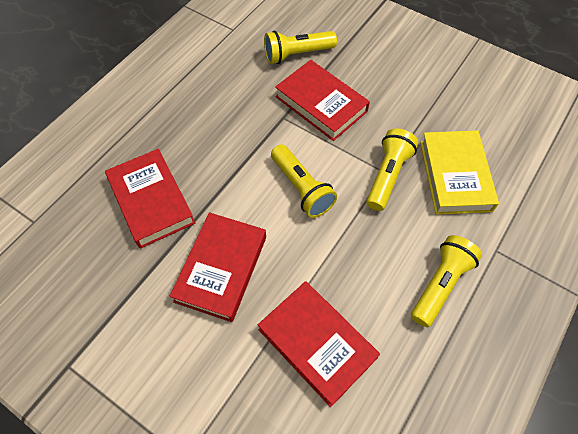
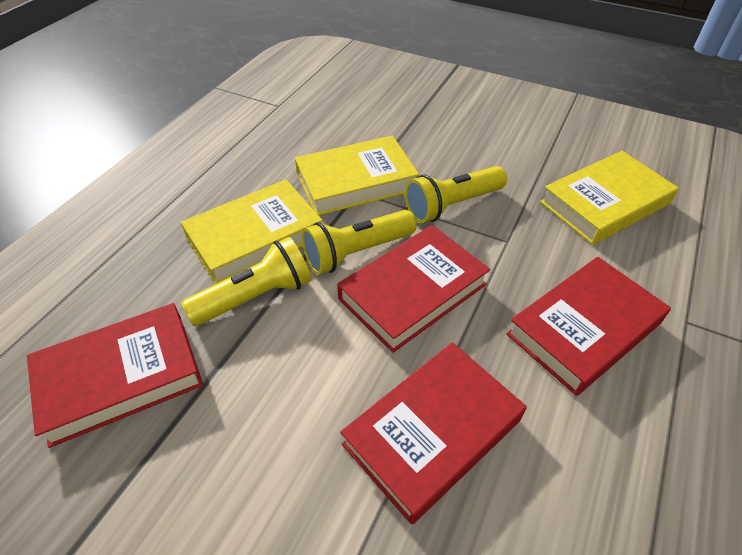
yellow book: [420,130,499,215] = 1 -> [181,180,323,284] [295,135,419,215] [540,151,679,245] = 3
yellow flashlight: [264,31,337,64] [271,144,337,218] [366,128,418,211] [411,235,482,327] = 4 -> [181,237,311,326] [301,210,417,275] [405,166,507,223] = 3

